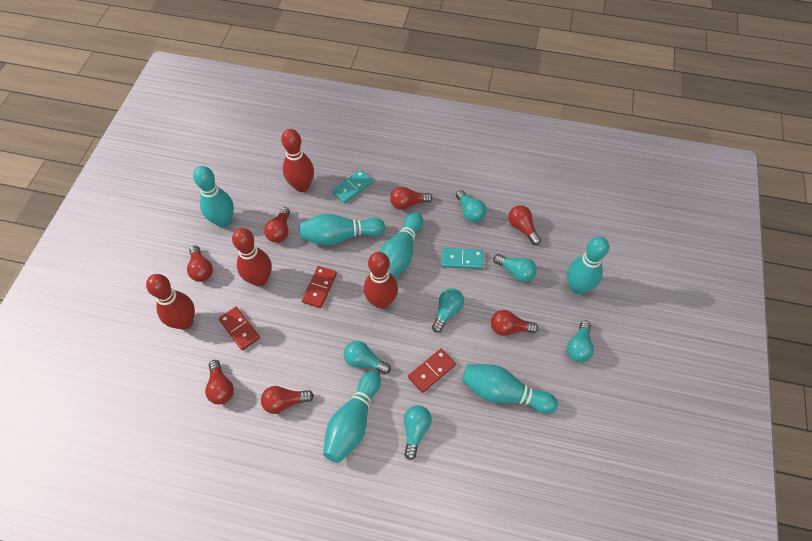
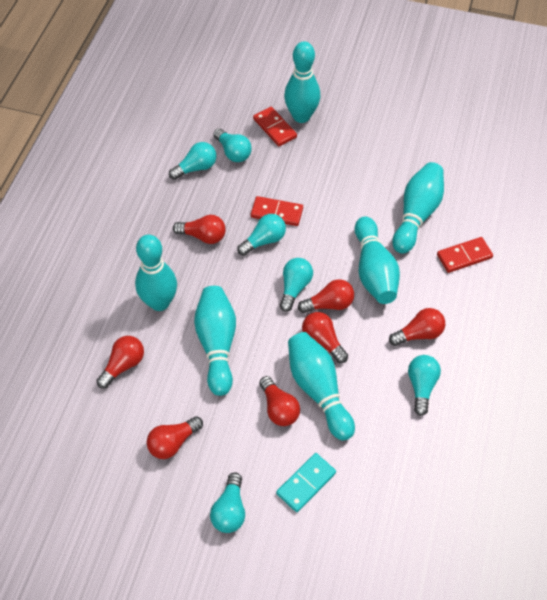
red bowling pin: [146,274,195,330] [232,228,272,287] [281,129,314,192] [364,252,398,309] = 4 -> none = 0
turquoise domino: [332,170,373,203] [441,248,483,269] = 2 -> [276,453,336,512] = 1

